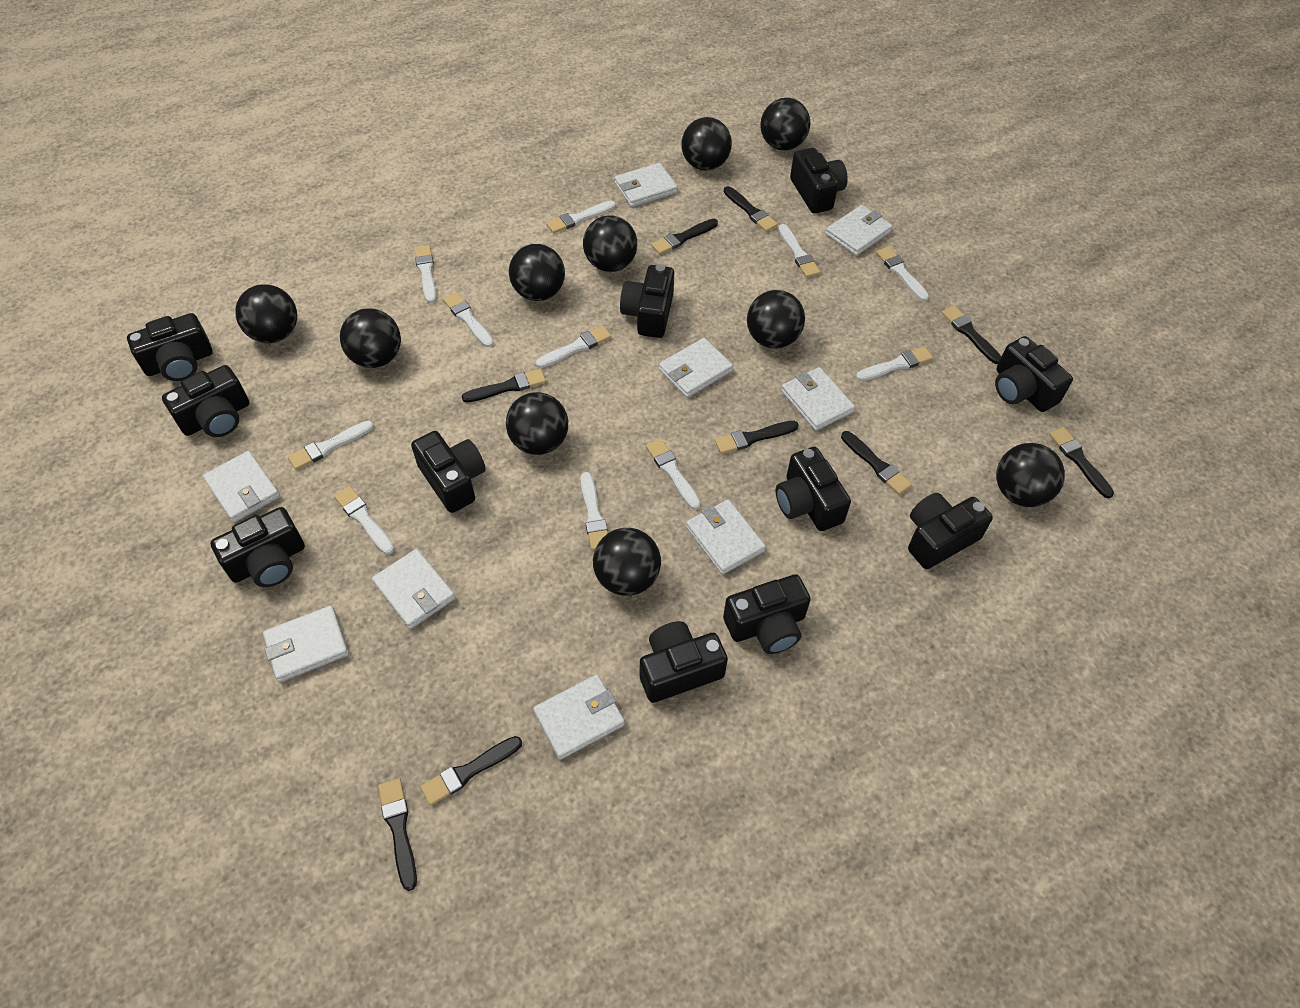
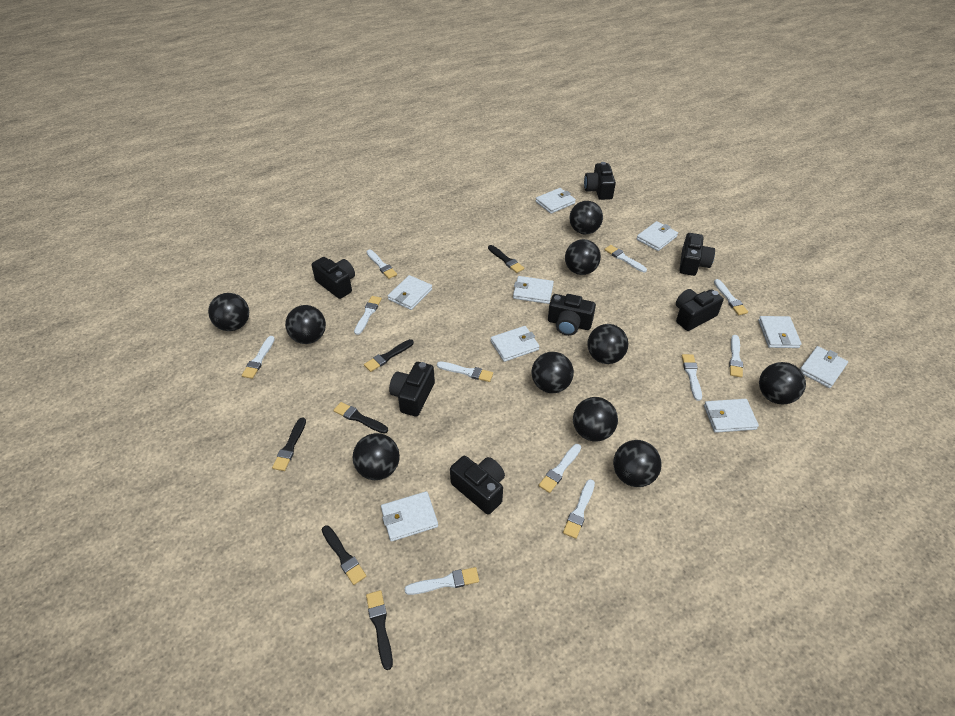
black brush: [378,778,417,891] [421,736,522,806] [462,369,546,403] [651,219,718,254] [714,421,799,454] [724,186,778,232] [841,431,912,495] [941,305,1001,364] [1049,427,1114,498] = 9 -> [272,417,306,471] [322,526,366,585] [333,402,388,434] [364,339,414,372] [366,590,393,670] [488,245,524,273] = 6
black camera: [127,313,213,381] [162,365,249,437] [210,507,305,587] [411,431,486,513] [620,264,674,338] [640,621,728,703] [723,574,811,654] [775,447,851,531] [790,148,848,213] [908,493,993,569] [995,336,1073,412] = 11 -> [311,257,355,299] [389,362,435,417] [450,456,505,515] [548,294,596,336] [584,162,616,200] [676,289,724,331] [679,233,715,276] = 7

